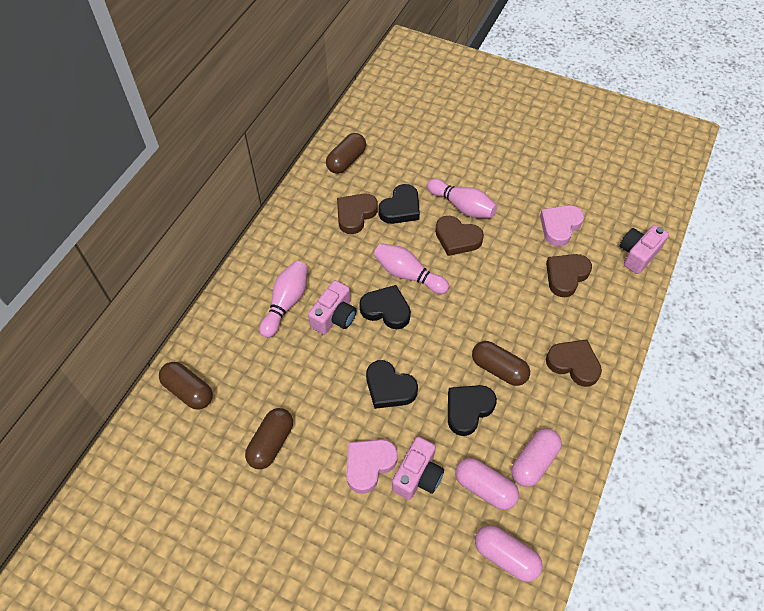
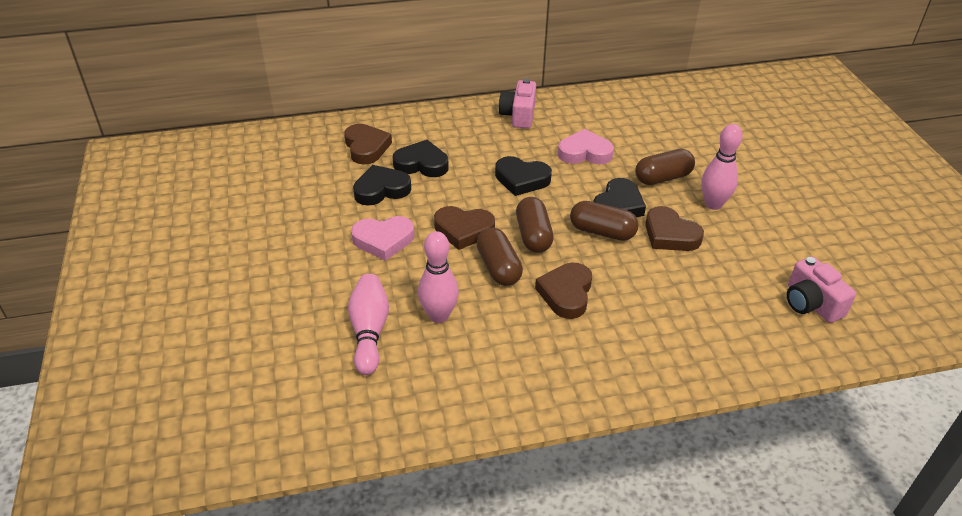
pink camera: [308,280,356,335] [392,437,444,500] [620,225,669,274] = 3 -> [499,79,536,129] [787,256,856,323] = 2
pink capsule: [455,458,519,510] [475,525,542,582] [511,428,562,487] = 3 -> none = 0

